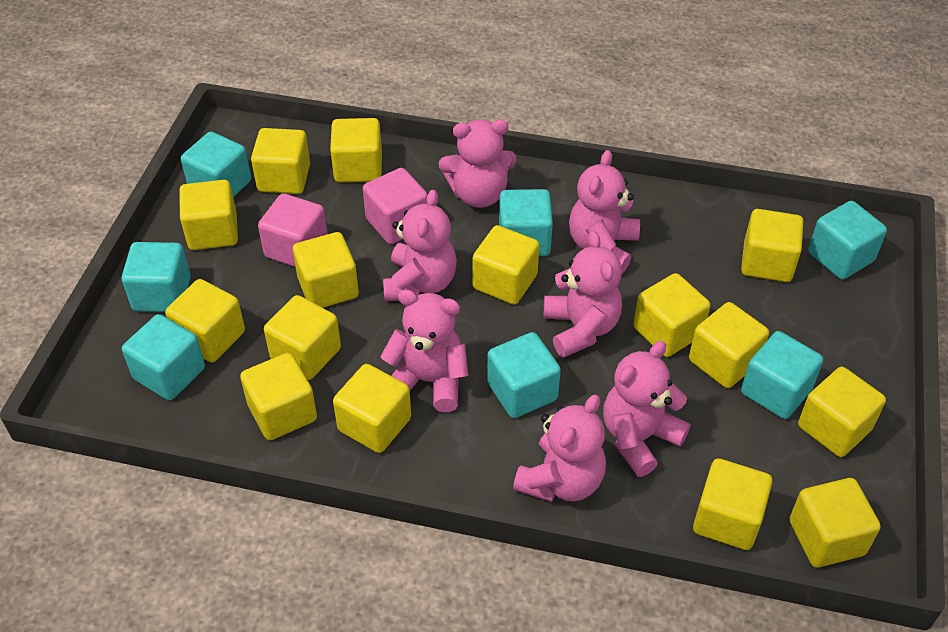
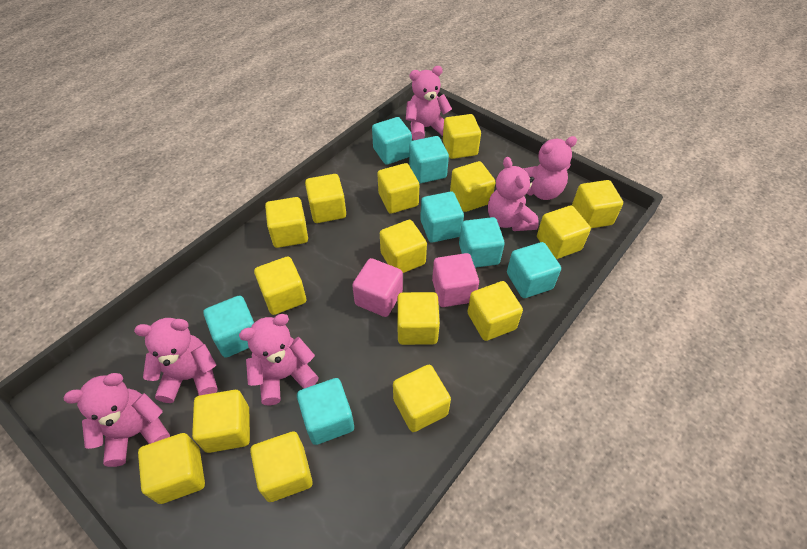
pink teddy bear: [380,290,469,412] [383,190,457,301] [439,119,517,208] [513,395,606,502] [544,231,622,358] [569,150,640,273] [603,341,690,477] = 7 -> [64,373,170,467] [134,318,217,403] [239,314,319,406] [406,66,452,140] [488,157,539,231] [523,136,577,200] = 6

